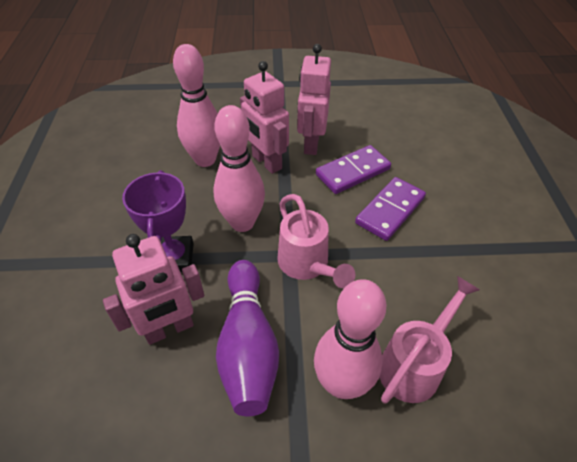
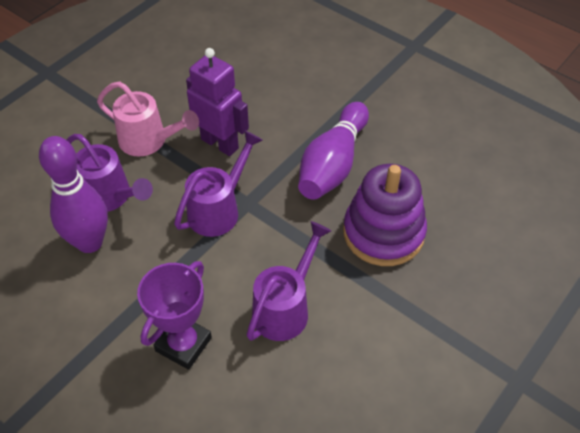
pink bowling pin: [173,44,220,167] [213,105,265,232] [314,279,387,399] = 3 -> none = 0
pink robot: [103,234,204,345] [240,61,289,174] [297,44,331,155] = 3 -> none = 0
pink watering can: [277,194,355,288] [379,276,480,404] = 2 -> [97,81,199,156] = 1
purple bowling pin: [216,260,279,416] = 1 -> [39,136,108,253] [298,102,369,200] = 2
purple domino: [316,145,391,194] [355,177,426,241] = 2 -> none = 0
purple robot: none = 0 -> [186,48,249,156] = 1
purple stacking toy: none = 0 -> [343,164,427,266] = 1
purple watering can: none = 0 -> [67,134,153,212] [174,130,263,237] [247,221,331,341] = 3

